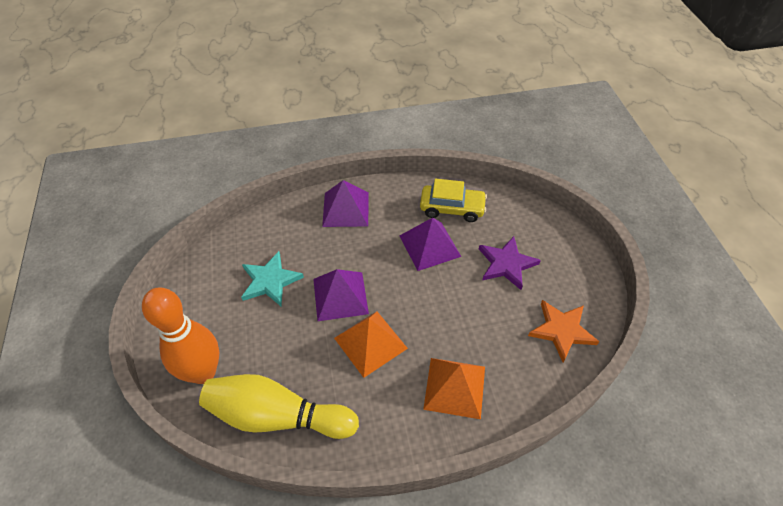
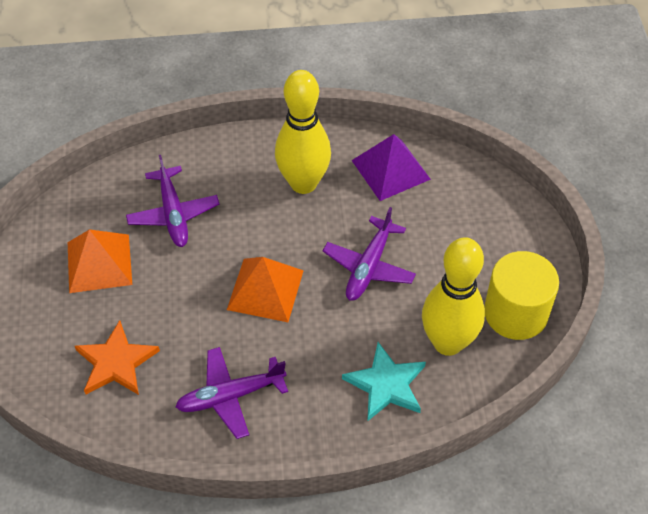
orange bowling pin: [142,288,219,384] = 1 -> none = 0
purple plane: none = 0 -> [126,155,219,247] [175,347,288,439] [323,207,416,301] = 3
purple pyramid: [313,269,369,321] [322,180,369,227] [400,218,461,271] = 3 -> [351,134,431,201] = 1
purple star: [479,236,541,290] = 1 -> none = 0
yellow bowling pin: [199,374,359,439] = 1 -> [275,70,331,194] [422,237,485,356] = 2
yellow car: [420,179,487,222] = 1 -> none = 0
yellow cylinder: none = 0 -> [484,251,559,340] = 1

